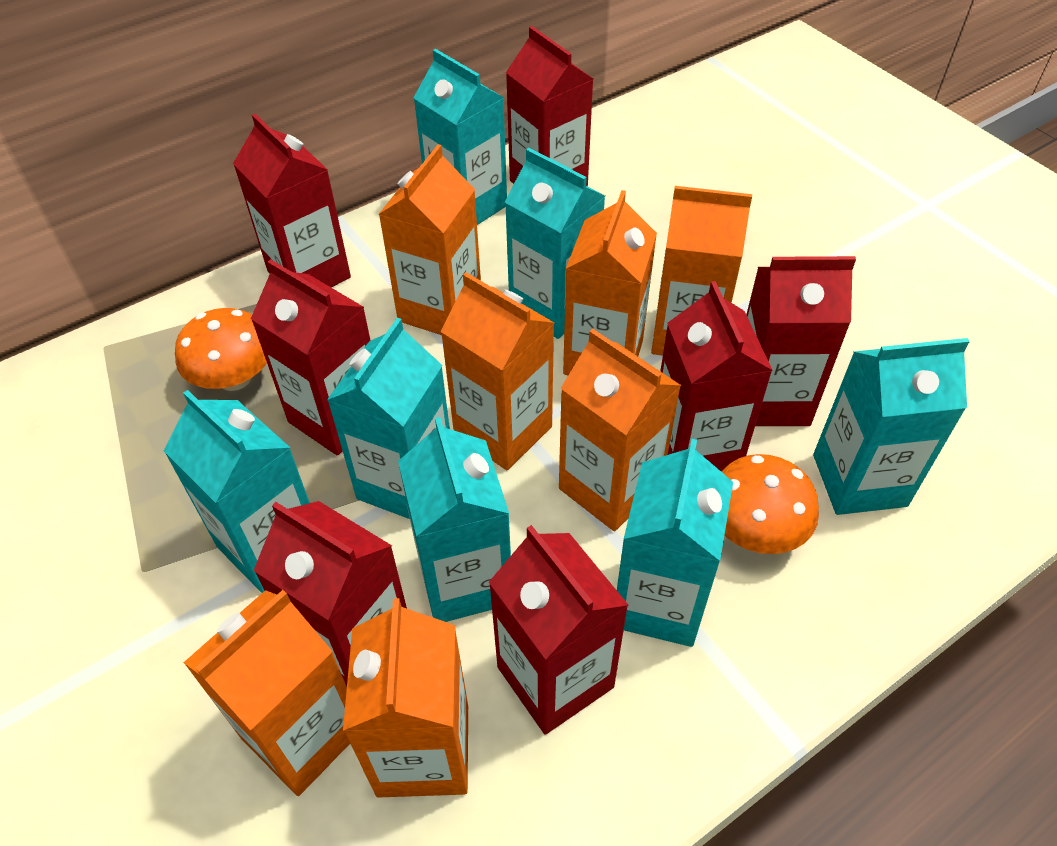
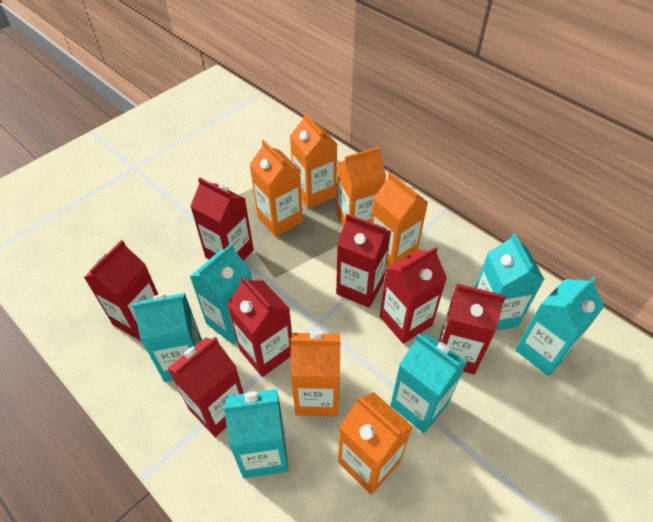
orange carton: [183,590,350,796] [343,598,468,798] [379,144,481,335] [440,272,554,470] [559,329,681,531] [563,190,657,375] [651,186,752,356] = 7 -> [250,140,303,237] [290,113,337,208] [290,331,341,416] [337,147,386,227] [338,392,413,495] [371,172,428,267] = 6
orange mushroom: [175,308,267,391] [721,454,819,554] = 2 -> none = 0
turquoise carton: [164,390,310,593] [327,318,450,519] [398,417,511,622] [413,49,507,225] [505,148,605,339] [617,439,733,647] [813,338,970,515] = 7 -> [132,293,202,382] [190,244,252,344] [223,389,288,478] [390,334,467,433] [475,233,545,331] [515,276,604,376] = 6

